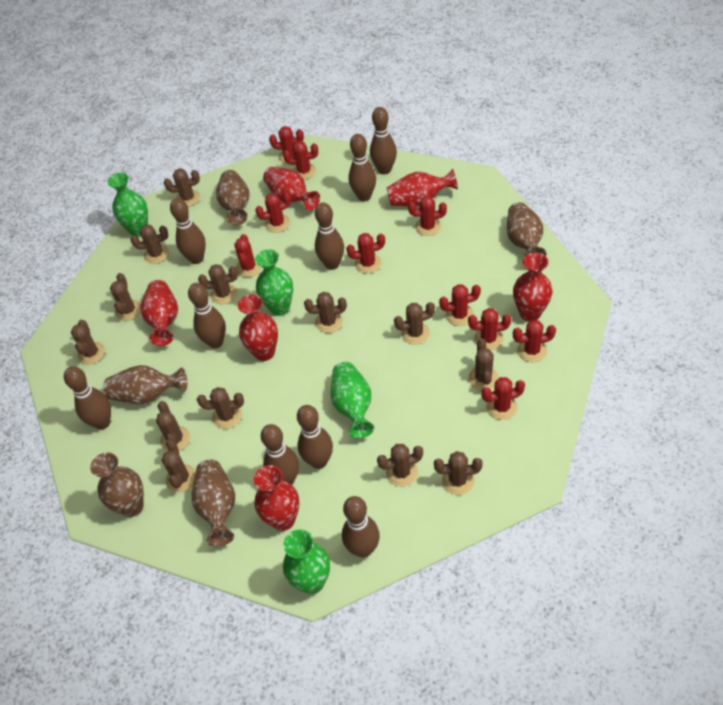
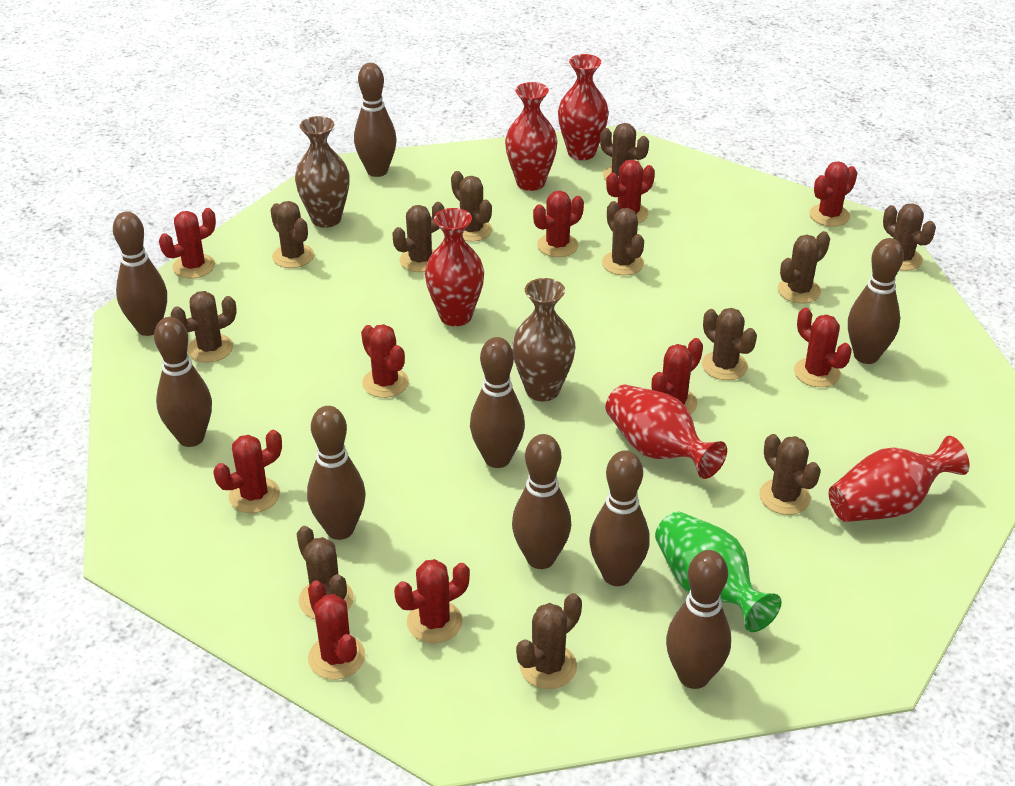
brown cactus: [71,320,105,365] [110,273,141,321] [130,224,169,264] [156,401,190,451] [162,439,196,492] [164,168,200,207] [197,387,244,429] [198,264,238,304] [304,292,347,333] [377,444,423,487] [394,302,435,344] [434,451,483,495] [469,338,499,391] = 13 -> [170,291,237,363] [270,201,314,268] [297,526,354,619] [393,202,444,272] [451,171,492,242] [516,593,582,689] [600,123,649,180] [602,201,644,275] [702,308,757,380] [759,434,821,515] [778,231,830,303] [883,203,936,271] = 12
brown vase: [90,452,144,517] [103,365,187,404] [192,459,235,546] [216,170,250,225] [507,202,546,257] = 5 -> [295,116,350,228] [512,278,576,401] = 2
green vase: [107,173,148,237] [255,249,293,316] [283,529,330,594] [331,362,374,439] = 4 -> [655,512,782,632] = 1
red vase: [141,280,178,346] [238,295,278,361] [254,465,300,531] [263,167,320,211] [387,169,458,206] [513,253,552,322] = 6 -> [425,208,484,326] [505,82,558,191] [558,54,609,160] [606,384,727,479] [829,436,970,522] = 5

